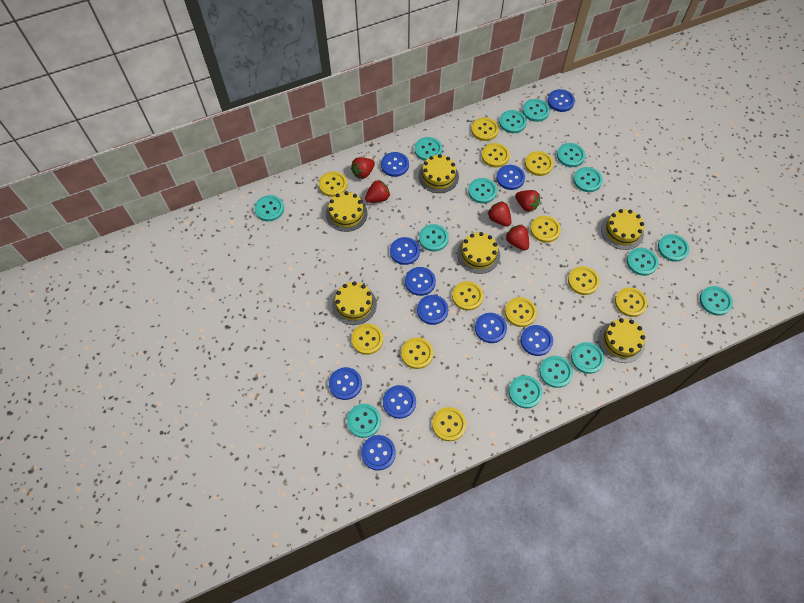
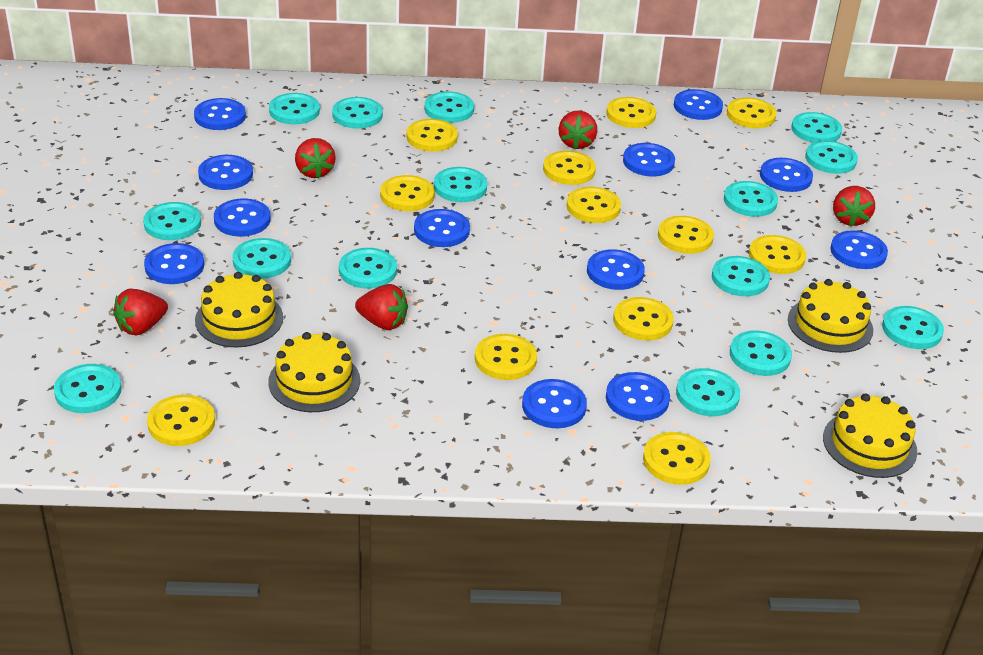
blue button: [329,367,362,400] [361,435,396,470] [381,152,409,177] [383,385,416,419] [390,237,420,265] [405,267,436,296] [417,295,448,325] [475,313,507,343] [496,165,525,190] [521,325,553,356] [548,89,575,112] = 11 -> [144,243,204,284] [194,98,246,130] [198,155,253,190] [214,198,271,237] [414,209,470,247] [522,379,587,428] [587,249,645,290] [606,372,670,421] [623,143,675,176] [674,89,723,120] [760,158,813,192] [830,230,888,269] = 12
yellow cake: [326,191,368,232] [332,281,377,325] [418,154,459,193] [457,232,500,274] [598,318,645,363] [601,209,644,250] = 6 -> [195,272,283,348] [268,332,360,412] [788,279,873,353] [823,394,917,478] = 4

